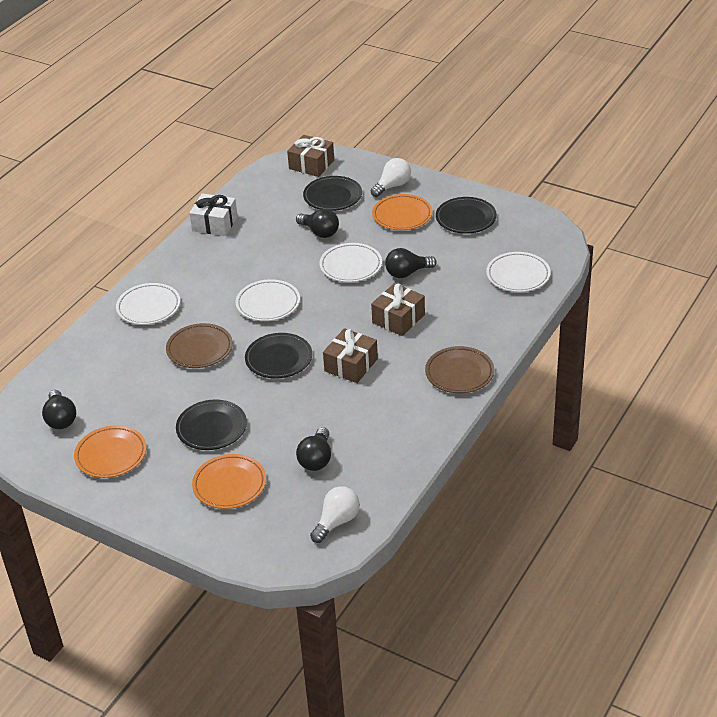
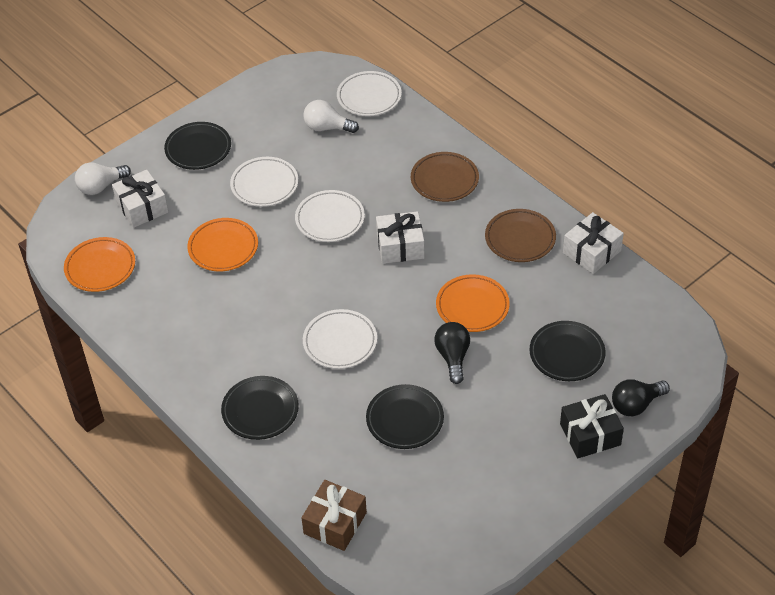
black gift: none = 0 -> [560,394,624,458] = 1
black light bulb: [42,390,76,429] [296,209,339,238] [296,427,331,471] [385,248,437,278] = 4 -> [434,322,470,384] [612,379,670,416] = 2
brown gift: [287,135,334,177] [323,328,378,383] [371,283,425,336] = 3 -> [301,480,367,551] = 1
white gift: [189,193,238,236] = 1 -> [112,170,168,228] [376,211,425,264] [563,212,624,274] = 3

